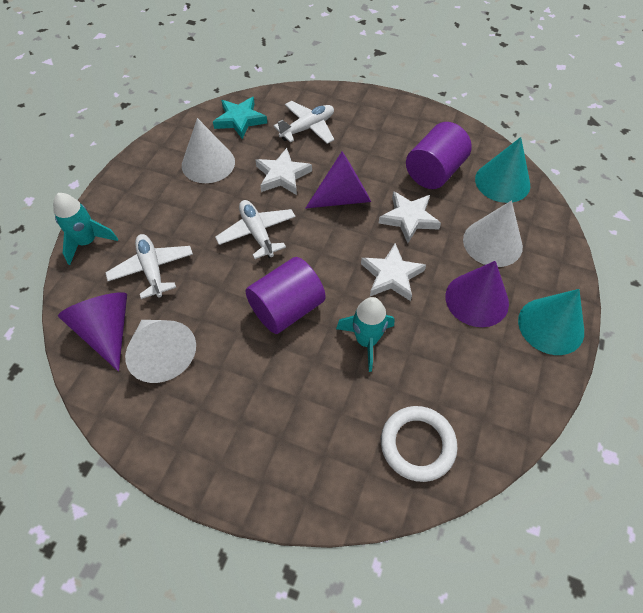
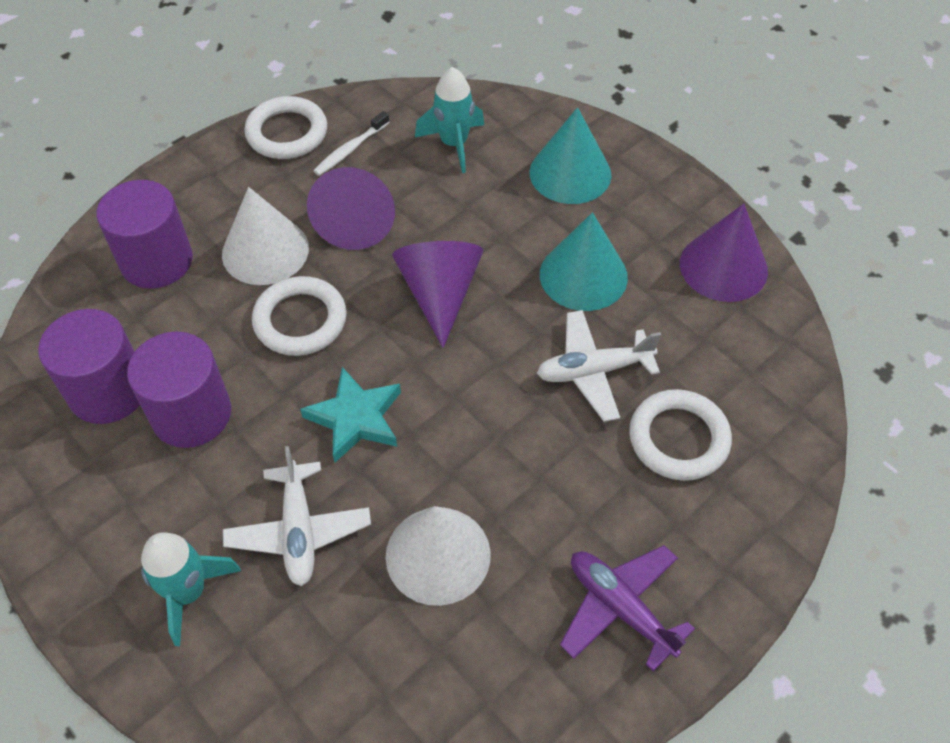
purple cylinder: [246,257,326,334] [406,122,472,189] = 2 -> [38,309,140,424] [96,180,193,289] [127,332,231,448] = 3
purple plane: none = 0 -> [560,545,695,671] = 1
white cone: [125,320,196,383] [182,118,235,183] [463,200,523,267] = 3 -> [222,187,309,285] [386,506,491,606] = 2
white plane: [105,234,193,299] [215,200,296,259] [273,101,334,144] = 3 -> [223,446,371,586] [537,310,661,422] = 2
white ring: [381,406,458,482] = 1 -> [244,96,327,159] [252,276,347,356] [629,389,732,481] = 3
white star: [256,148,312,195] [361,243,426,301] [379,191,441,243] = 3 -> none = 0
white toothbrush: none = 0 -> [313,111,390,176] = 1

